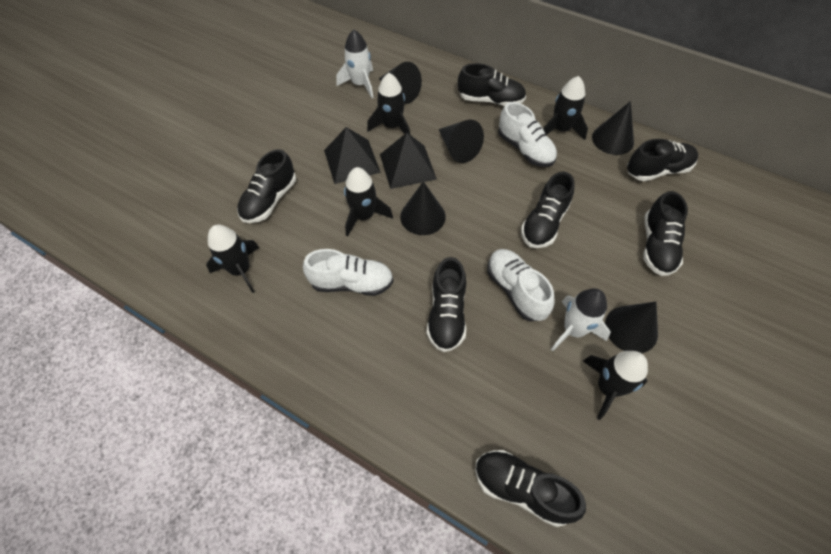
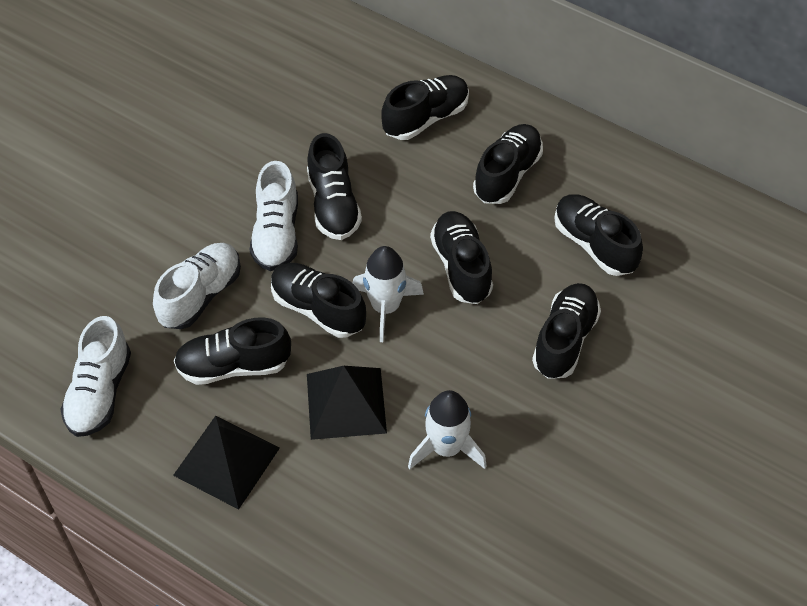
black cone: [379,62,422,104] [400,181,446,235] [439,120,484,163] [592,101,634,155] [605,302,658,353] = 5 -> none = 0
black rocket: [206,225,259,293] [344,167,393,237] [367,73,410,134] [543,76,588,140] [583,351,648,420] = 5 -> none = 0
black shoe: [237,149,296,223] [427,257,466,352] [458,63,526,106] [475,450,586,527] [521,171,575,248] [627,139,698,181] [643,191,688,276] = 7 -> [174,317,291,385] [271,263,366,338] [307,133,362,240] [381,75,469,140] [430,211,493,304] [473,124,543,204] [532,283,601,379] [554,194,643,276] = 8

